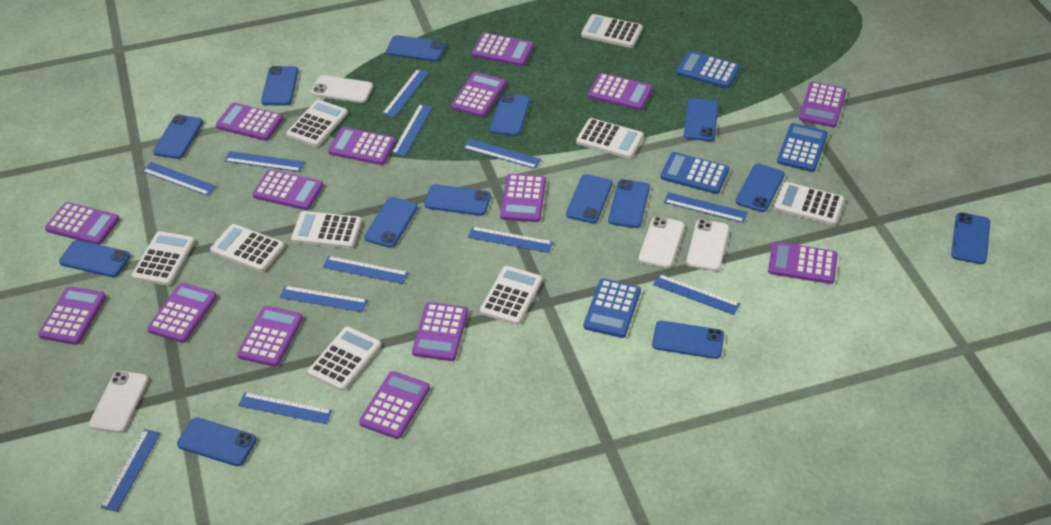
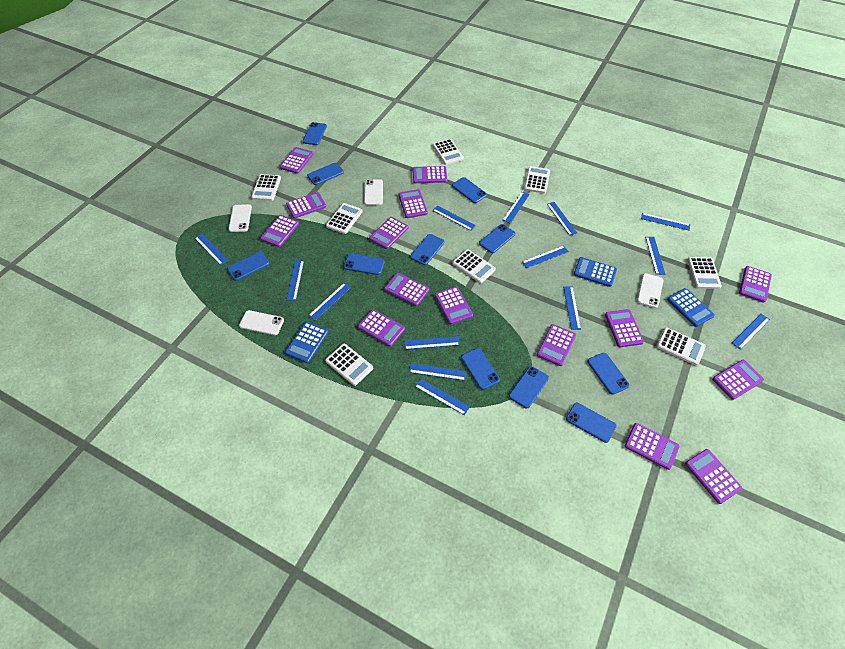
blue calculator: [583,279,641,338] [660,152,729,194] [676,51,740,88] [777,123,828,172] = 4 -> [285,321,328,363] [574,257,617,287] [667,288,715,327] = 3
blue phone: [59,240,130,277] [153,115,203,159] [177,418,257,466] [261,66,299,105] [364,197,418,248] [386,35,446,61] [424,184,491,216] [490,93,530,136] [566,174,613,223] [608,179,650,228] [652,321,724,359] [684,98,718,141] [736,164,785,212] [951,212,990,264] = 14 -> [227,252,269,281] [303,122,327,145] [307,163,344,185] [344,254,385,275] [410,234,444,265] [452,177,487,203] [461,348,500,390] [479,224,515,253] [509,366,549,408] [566,403,617,443] [588,353,630,395] = 11
blue ruler: [101,429,160,512] [142,162,216,196] [225,151,304,172] [238,392,332,424] [280,286,368,312] [323,256,409,284] [382,69,429,118] [392,104,433,156] [463,139,541,169] [468,226,553,253] [653,274,740,315] [664,192,747,223] = 12 -> [195,234,228,265] [286,260,304,301] [308,283,351,321] [404,336,460,349] [409,363,467,381] [415,378,470,415] [432,205,476,231] [502,192,529,223] [522,246,569,268] [547,202,577,236] [563,287,581,330] [641,213,690,231] [645,237,665,275] [732,314,770,350] = 14
white calculator: [132,231,195,286] [210,224,285,272] [286,100,348,147] [291,211,362,249] [308,326,381,391] [480,266,542,325] [576,118,644,159] [581,14,643,48] [774,182,844,225] = 9 -> [251,174,281,201] [325,344,373,386] [326,203,363,234] [433,139,464,165] [452,249,496,283] [524,166,550,193] [656,327,706,366] [687,257,722,289] = 8

